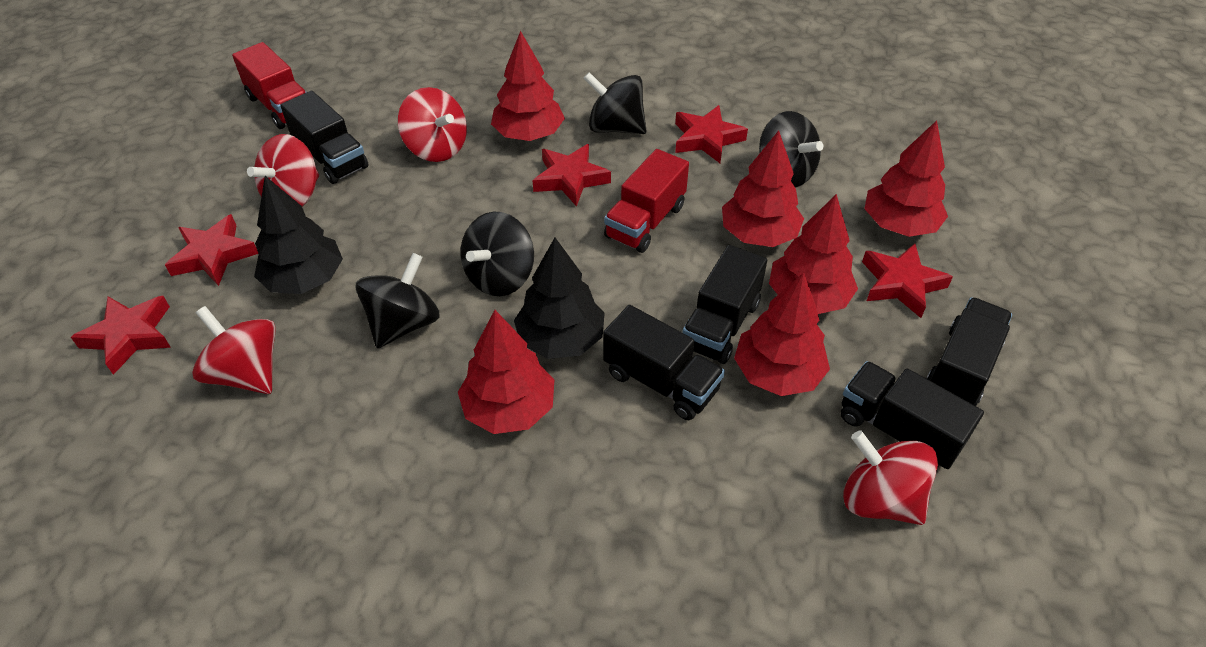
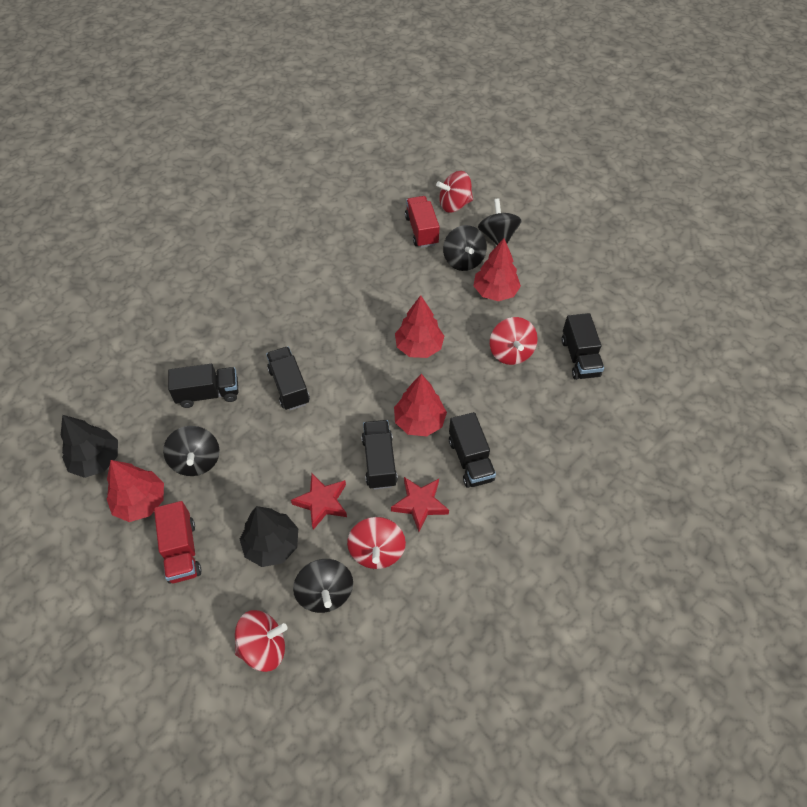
red star: [71,296,171,375] [165,214,258,286] [532,144,611,207] [675,105,748,163] [862,244,953,318] = 5 -> [291,474,347,530] [391,477,449,532] = 2
red tree: [458,310,554,434] [491,31,565,141] [722,130,804,247] [734,273,830,396] [769,194,858,314] [865,120,948,237] = 6 -> [107,460,164,522] [394,374,447,437] [395,295,444,358] [473,238,521,301] = 4

